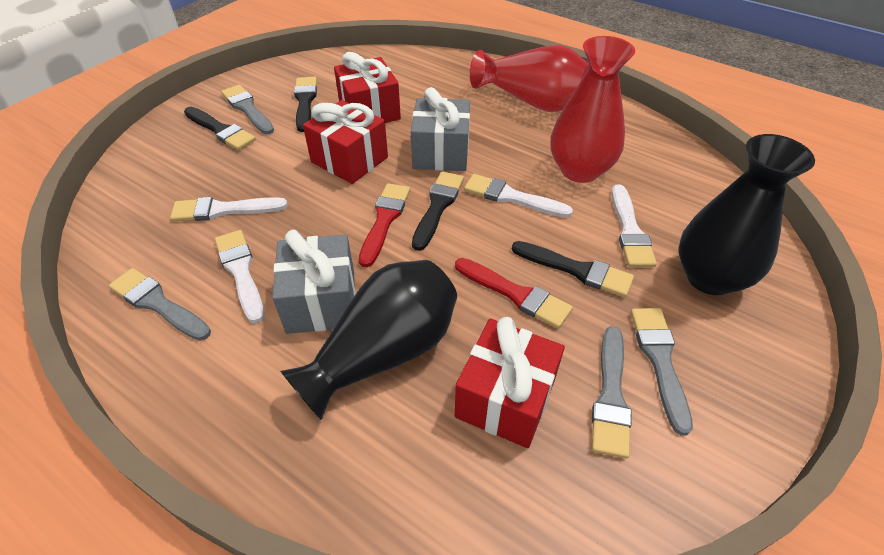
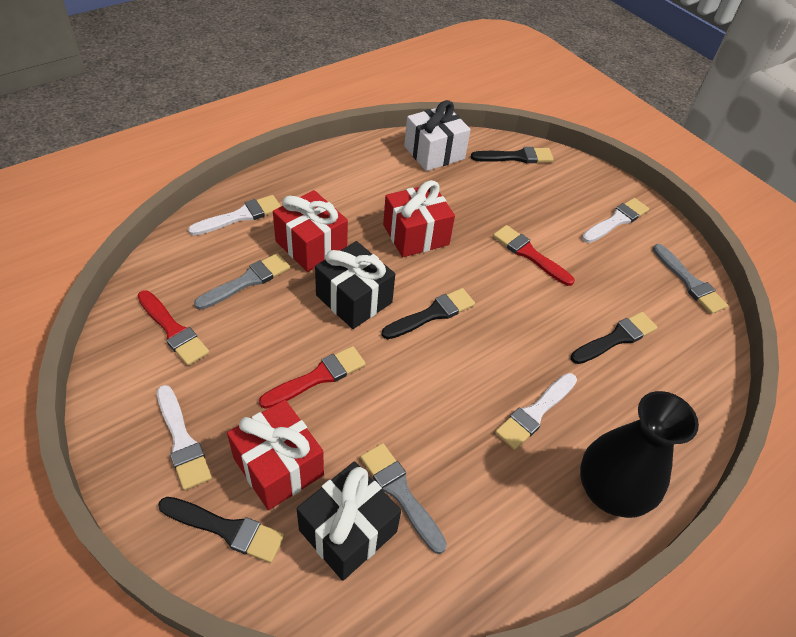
black gift: none = 0 -> [297,461,401,581] [315,241,395,329] = 2
black vase: [280,260,457,420] [679,134,815,295] = 2 -> [580,391,699,518] = 1
grey brush: [109,268,211,341] [221,85,274,134] [592,326,631,459] [631,308,693,435] = 4 -> [194,253,290,310] [360,443,447,554] [653,244,728,314] = 3
grey gift: [272,230,356,334] [411,87,470,171] = 2 -> none = 0
red brush: [359,183,410,267] [455,258,573,329] = 2 -> [137,290,209,366] [259,346,366,409] [493,225,575,286] = 3
red vase: [470,45,589,112] [550,36,635,183] = 2 -> none = 0
white gift: none = 0 -> [404,100,471,171] = 1

